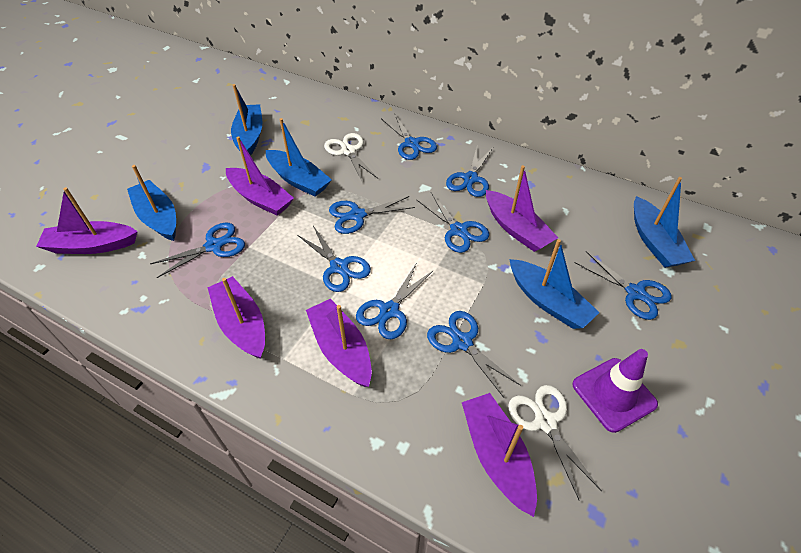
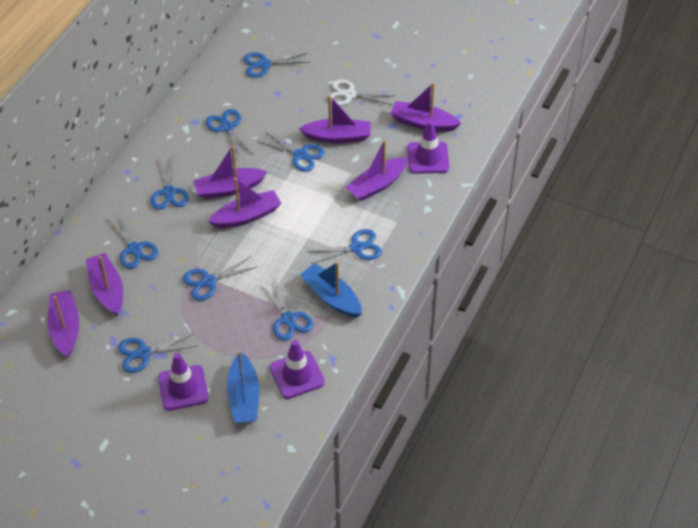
blue boat: [127,165,176,241] [231,84,262,156] [266,118,332,197] [509,239,600,329] [634,177,695,268] = 5 -> [227,351,260,423] [300,262,362,318] = 2
purple boat: [36,187,138,254] [207,276,265,359] [226,136,294,216] [306,299,372,387] [462,393,537,517] [486,165,558,252] = 6 -> [47,290,79,358] [86,253,123,316] [194,146,267,199] [208,178,282,228] [299,95,371,143] [346,140,408,201] [390,83,461,132] = 7
purple traffic cone: [572,349,658,433] = 1 -> [158,353,209,411] [270,340,325,399] [407,121,449,174] = 3
white scissors: [324,133,378,181] [508,385,602,501] = 2 -> [330,79,395,106] = 1

